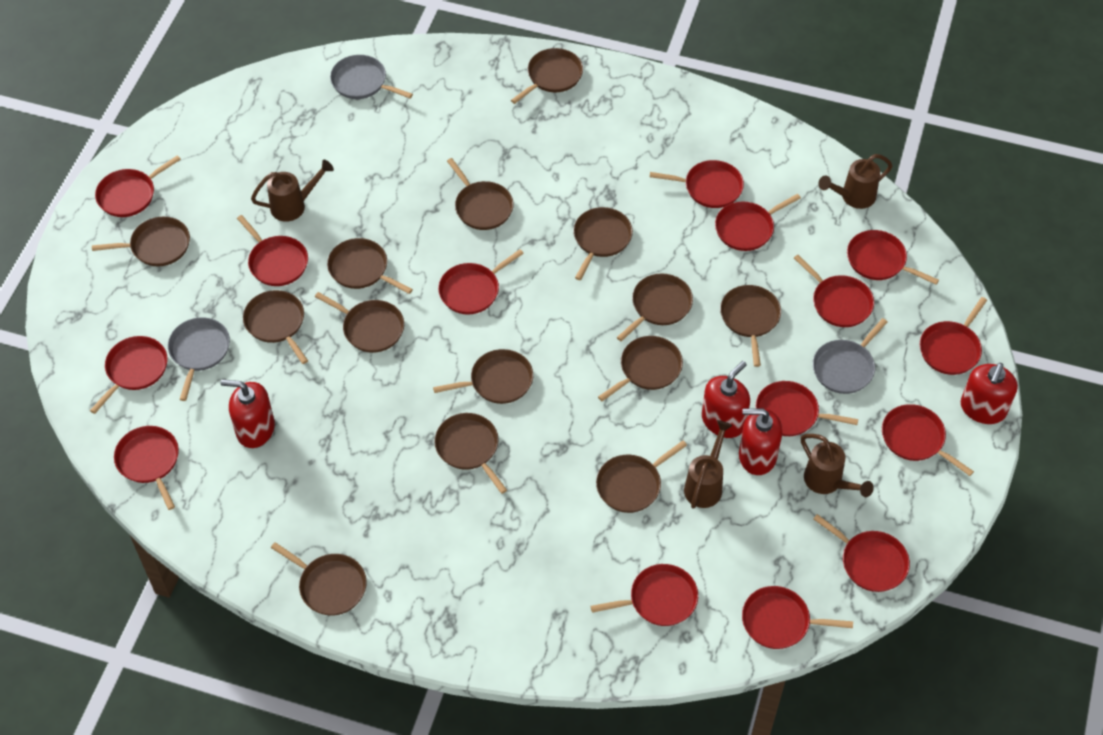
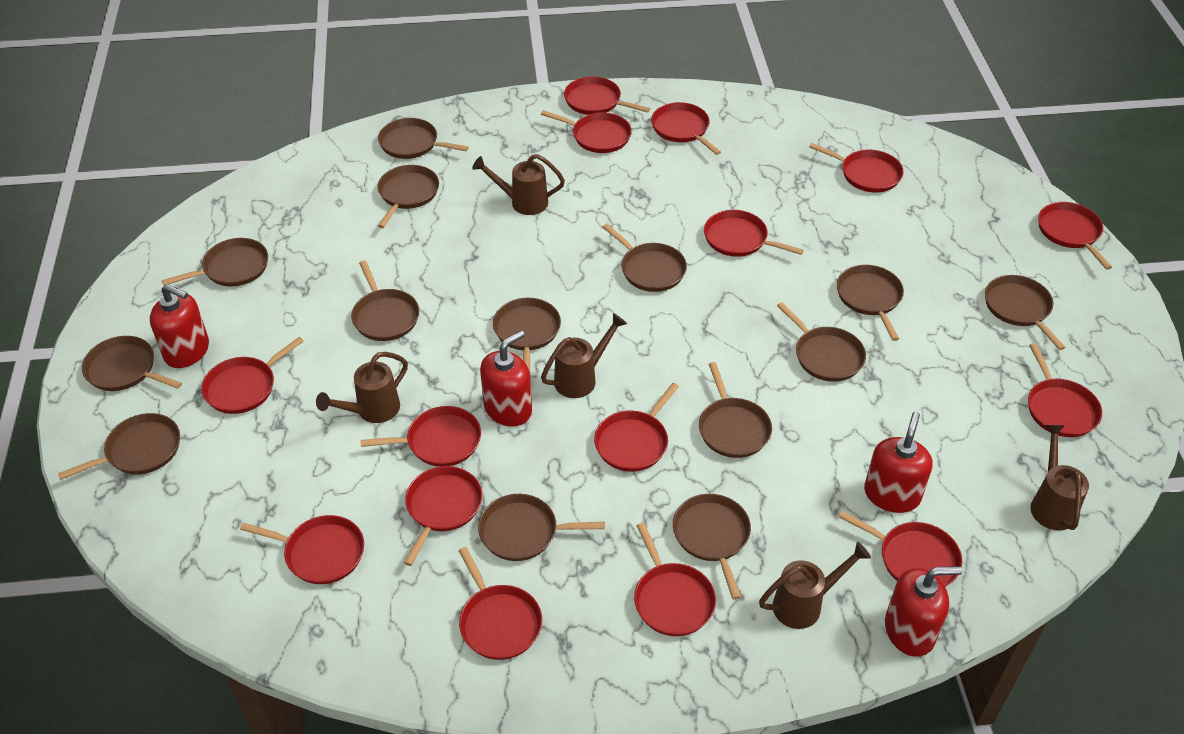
brown watering can: [251,159,334,222] [684,420,733,509] [801,434,874,497] [818,154,892,209] = 4 -> [316,352,408,423] [472,154,565,215] [541,313,627,398] [759,542,871,629] [1030,425,1089,531] = 5
grey pan: [168,317,230,401] [330,55,413,99] [813,318,887,394] = 3 -> none = 0

